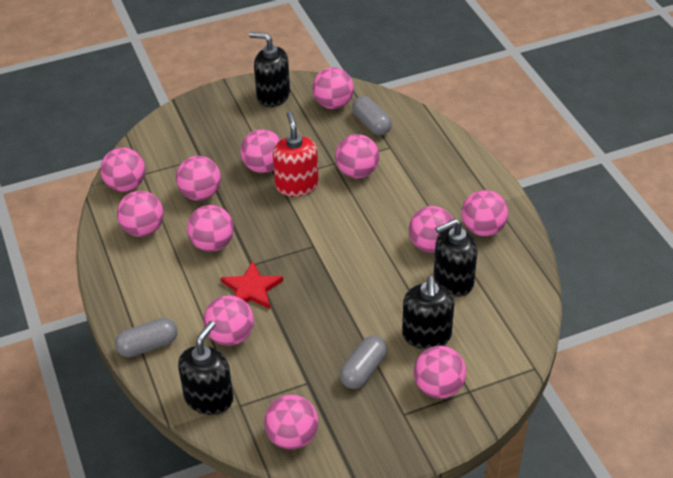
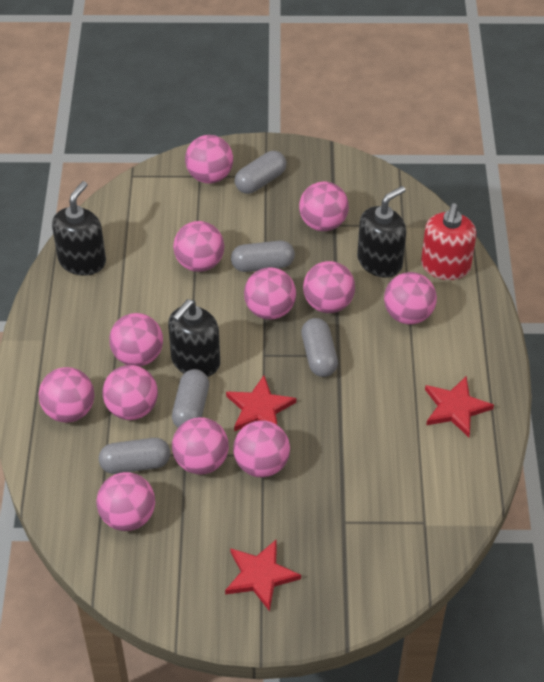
black soap dispenser: [178,321,233,415] [249,32,290,107] [402,276,455,349] [434,219,477,297] = 4 -> [52,181,106,276] [168,299,220,377] [357,186,406,278] = 3
grey capsule: [115,318,178,357] [340,336,387,389] [352,96,392,135] = 3 -> [99,438,170,474] [172,369,209,428] [231,241,295,272] [235,151,286,194] [301,318,338,377] = 5
red star: [221,261,283,309] = 1 -> [225,539,301,612] [226,375,296,431] [425,376,494,437] = 3

